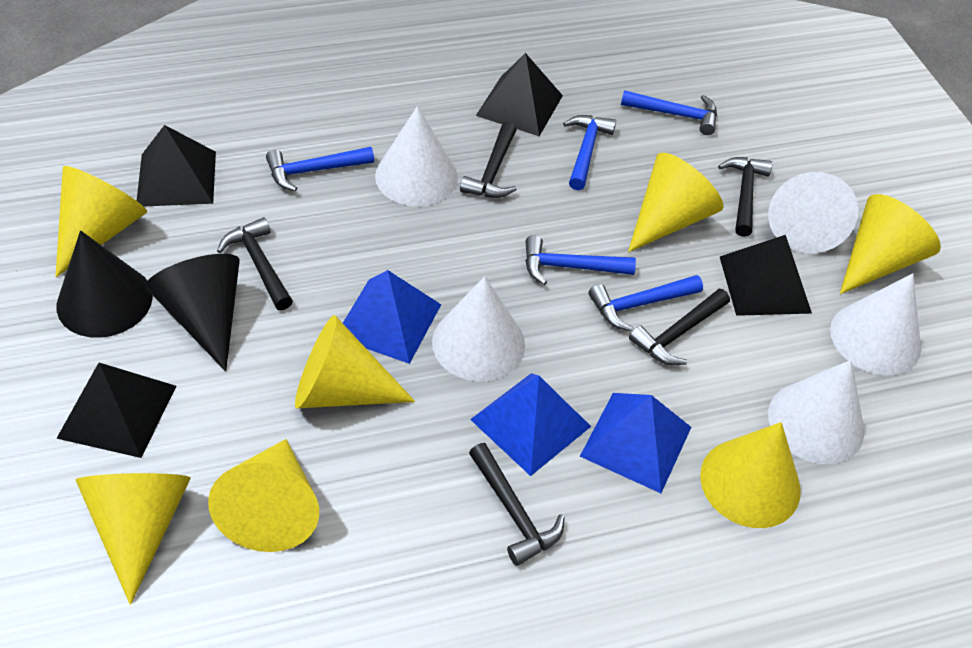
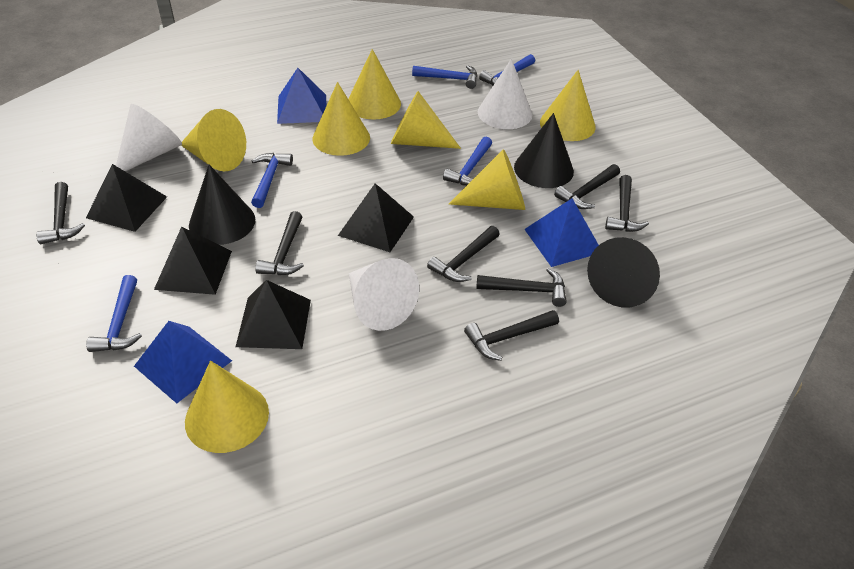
black cone: [57,230,153,338] [145,254,240,371] = 2 -> [189,165,255,245] [514,113,574,188] [587,237,660,307] = 3
black hammer: [217,217,293,310] [460,121,517,198] [469,443,565,566] [629,289,730,365] [718,157,773,237] = 5 -> [36,182,85,244] [255,211,304,275] [427,226,500,282] [464,310,559,361] [476,268,567,307] [554,164,620,209] [605,175,649,232] = 7
white cone: [375,106,458,206] [432,276,525,381] [768,172,859,253] [768,360,864,464] [830,273,921,375] = 5 -> [116,104,182,171] [349,258,419,331] [478,58,532,129] = 3

